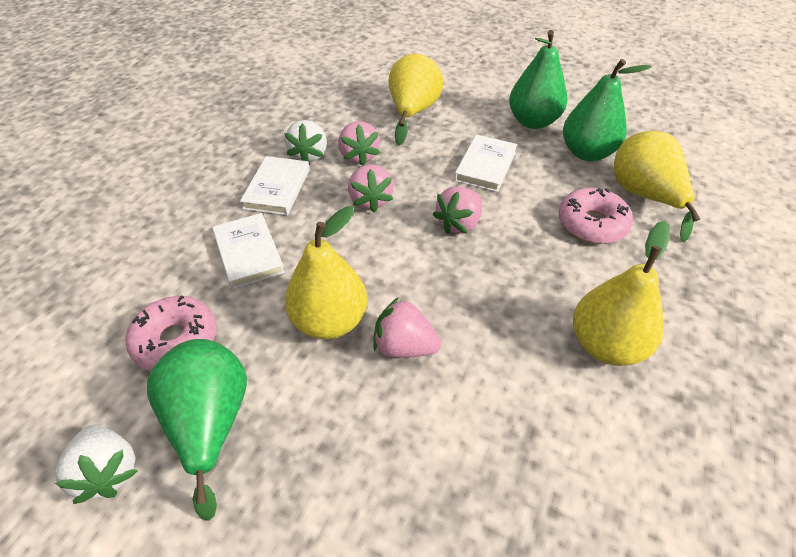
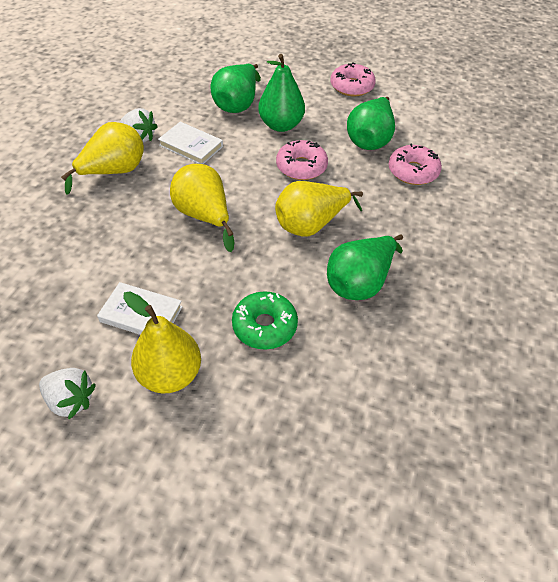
green donut: none = 0 -> [232,292,298,350] = 1
green pear: [147,339,247,521] [509,30,568,129] [563,59,652,161] = 3 -> [211,64,261,113] [258,54,305,132] [327,234,403,300] [347,97,395,150] = 4
pink donut: [126,295,217,371] [558,188,633,244] = 2 -> [276,140,328,180] [331,63,376,97] [389,144,442,185] = 3
pink strawberry: [338,121,380,166] [348,165,394,212] [373,297,441,358] [433,187,482,234] = 4 -> none = 0
white book: [212,213,285,289] [240,156,310,215] [454,134,517,192] = 3 -> [97,282,183,335] [158,122,223,164] = 2

